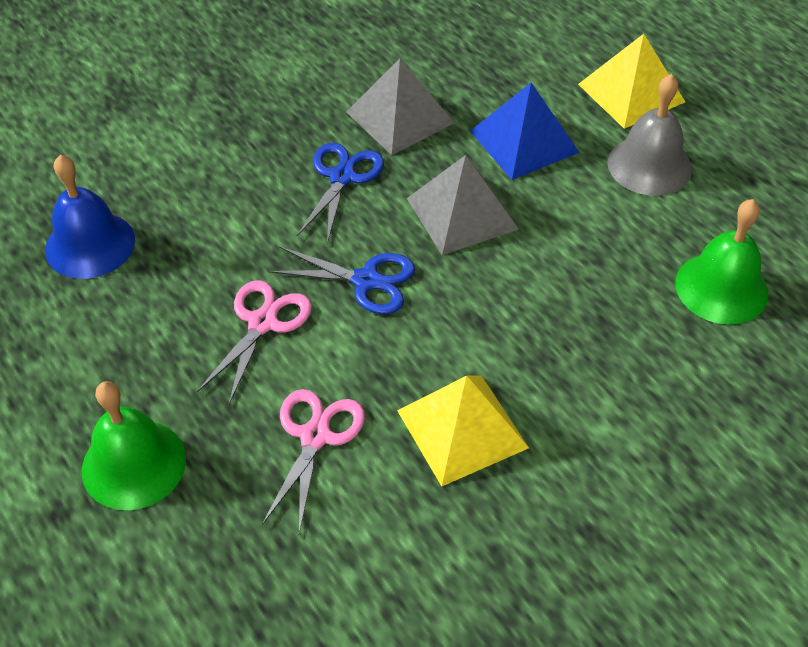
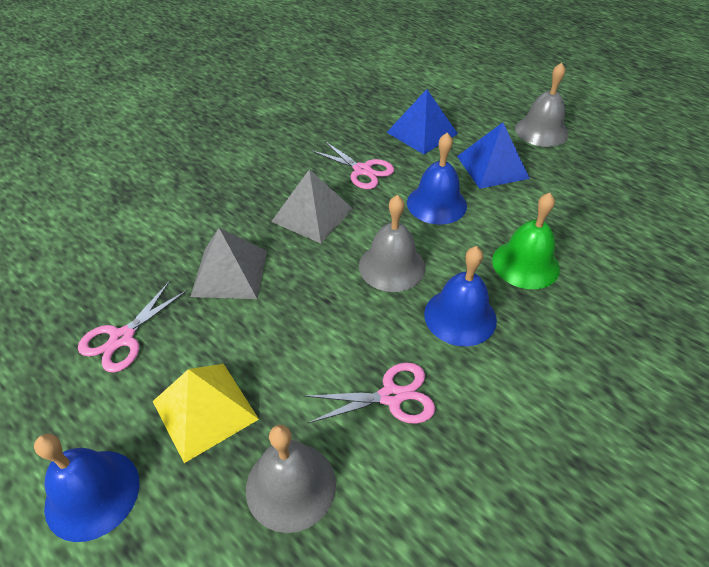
blue bell: [45,155,135,279] = 1 -> [34,434,139,542] [407,133,467,225] [424,246,497,346] = 3
blue pyramid: [470,83,580,180] = 1 -> [386,89,458,154] [457,122,530,189] = 2
blue scissors: [268,246,415,314] [297,143,384,243] = 2 -> none = 0
green bell: [82,381,186,510] [675,199,768,325] = 2 -> [492,193,560,289] = 1
grey bell: [607,74,692,196] = 1 -> [246,425,336,533] [359,195,425,292] [515,63,568,147] = 3
pink scissors: [197,280,312,404] [262,389,365,533] = 2 -> [78,281,188,373] [304,362,435,424] [311,141,395,189] = 3
yellow pyramid: [397,375,529,486] [578,34,685,129] = 2 -> [153,364,259,463] = 1

